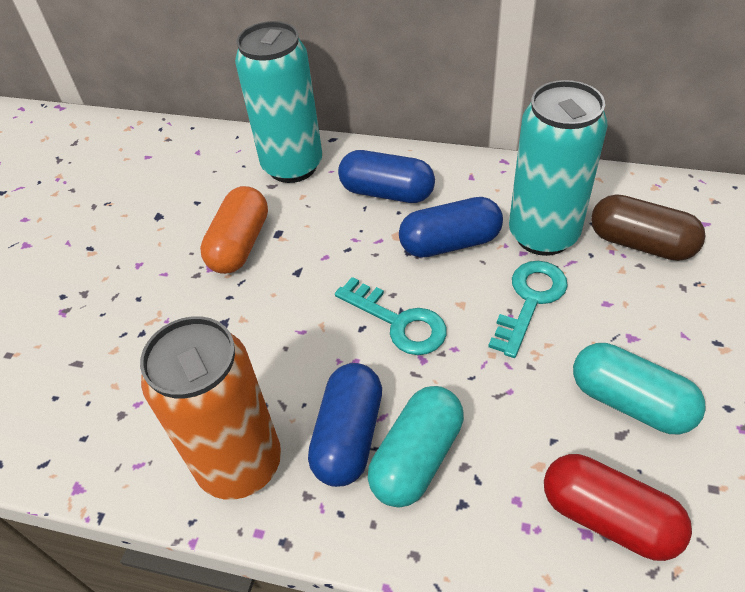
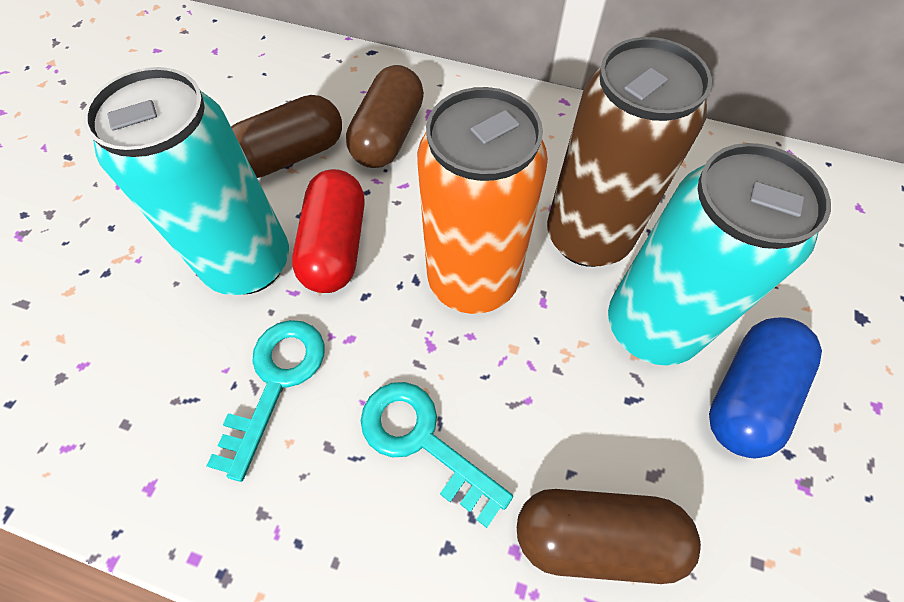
blue capsule: [308,363,382,487] [338,150,435,203] [399,197,503,258] = 3 -> [709,317,822,459] = 1
brown can: none = 0 -> [547,37,712,267] = 1
brown capsule: [591,194,706,261] = 1 -> [231,95,342,178] [346,65,424,168] [517,489,701,584] = 3
orange capsule: [200,186,268,274] = 1 -> none = 0
turquoise capsule: [368,386,464,507] [573,343,706,434] = 2 -> none = 0

